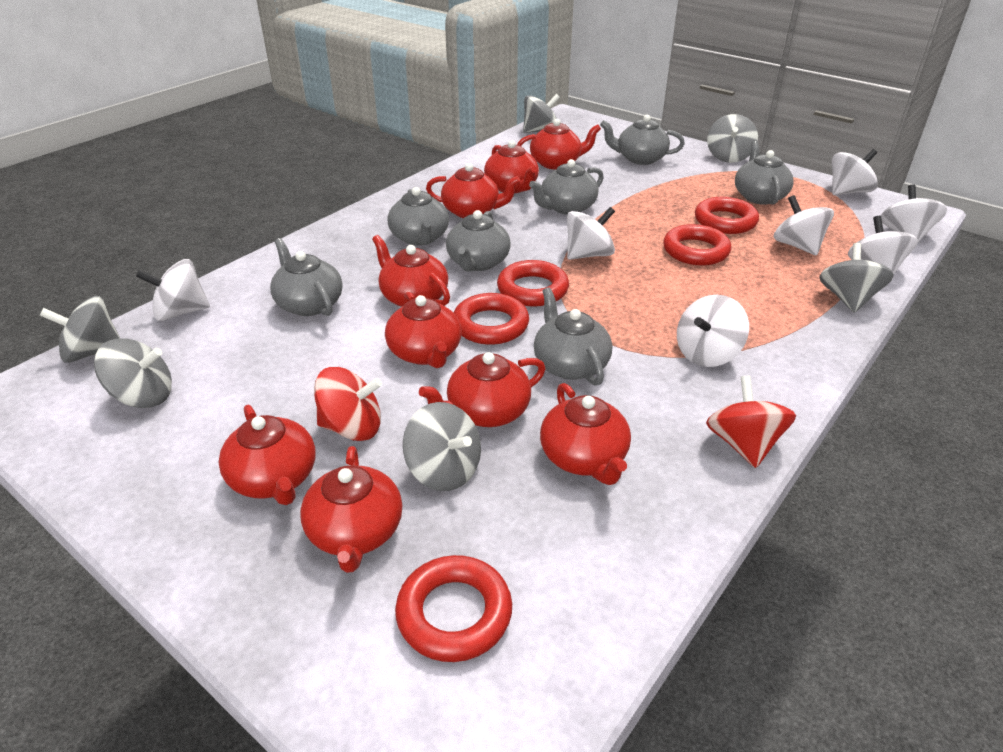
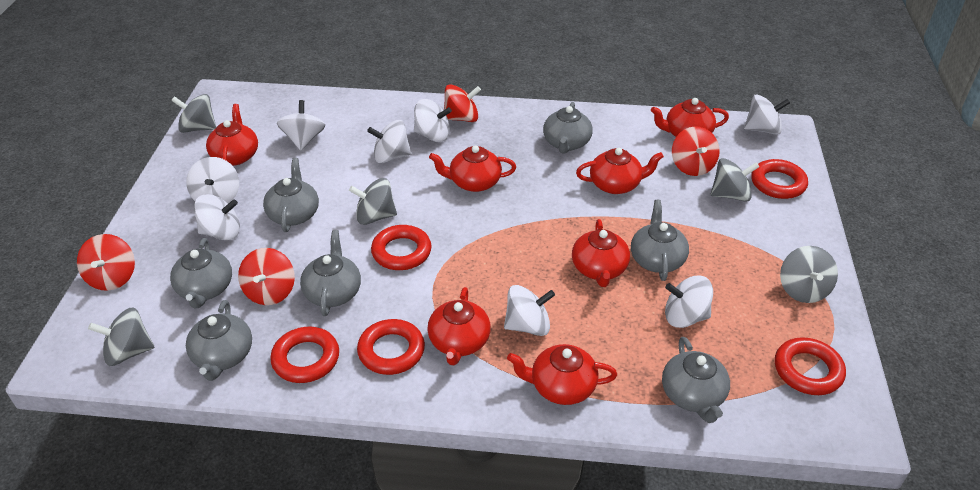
grey spinning top: [40,296,120,363] [94,338,172,408] [403,402,481,491] [523,94,560,133] [707,114,758,163] [819,243,894,313] = 6 -> [88,307,155,366] [171,94,216,133] [349,178,397,225] [711,158,759,202] [780,246,838,303] = 5
red spinning top: [314,367,382,441] [706,376,796,468] = 2 -> [77,234,135,291] [238,248,295,305] [444,84,481,122] [672,127,720,176] = 4
red teapot: [219,405,316,505] [300,446,402,573] [372,235,450,307] [385,292,462,368] [419,352,546,427] [426,163,521,218] [484,140,539,193] [517,119,601,169] [540,383,631,485] = 9 -> [206,104,258,166] [427,287,491,365] [429,145,516,192] [507,344,617,405] [572,219,630,287] [576,148,664,194] [651,98,729,137] = 7
white spinning top: [136,259,210,321] [567,207,615,260] [677,295,749,367] [773,195,834,256] [832,149,878,195] [848,216,918,274] [881,184,947,242] = 7 -> [186,157,239,204] [194,194,240,240] [277,100,325,151] [367,120,411,163] [414,99,452,142] [504,285,555,336] [665,276,713,328] [744,95,790,135] = 8

